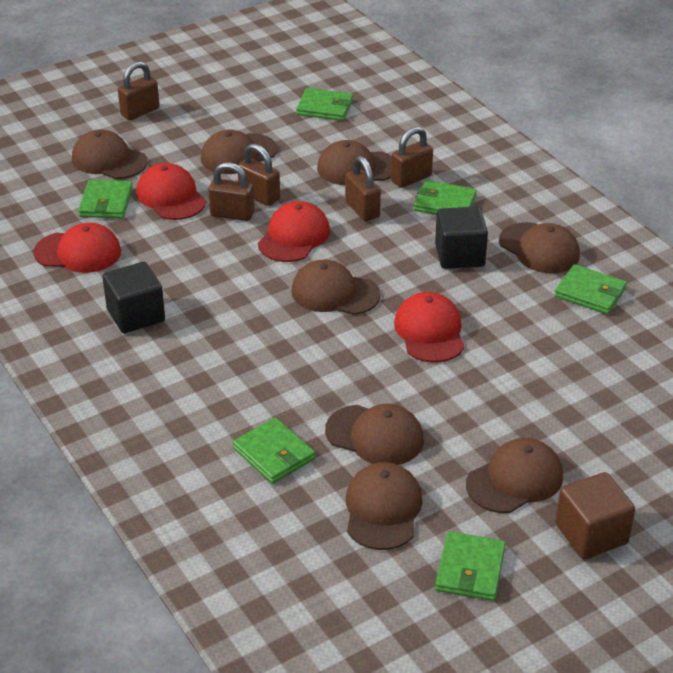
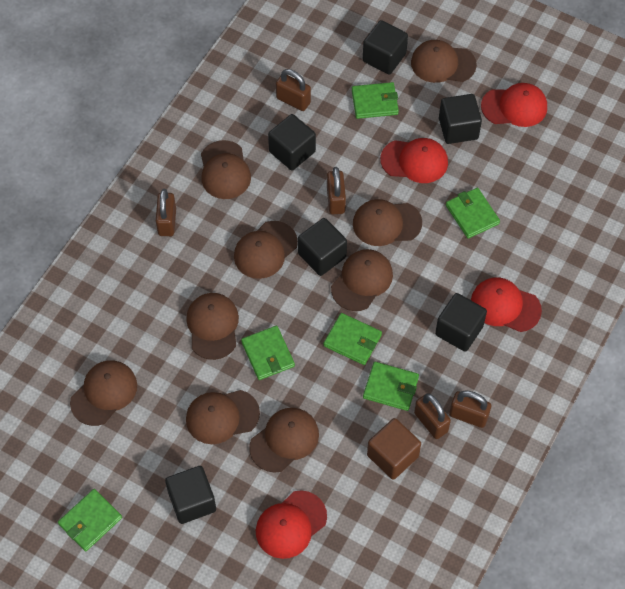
black cube: [102,262,165,333] [435,207,488,269] = 2 -> [165,466,216,524] [268,114,316,170] [298,218,347,276] [363,20,408,74] [435,293,487,352] [439,94,482,144] = 6
brown cap: [72,129,148,179] [201,129,277,174] [291,260,380,315] [317,140,391,185] [325,404,424,465] [346,462,423,550] [466,438,563,513] [499,222,580,273] = 8 -> [70,360,137,426] [186,293,239,360] [186,390,260,444] [201,140,251,199] [234,221,298,279] [249,408,319,473] [331,249,393,311] [353,199,422,246] [411,40,477,83] = 9

